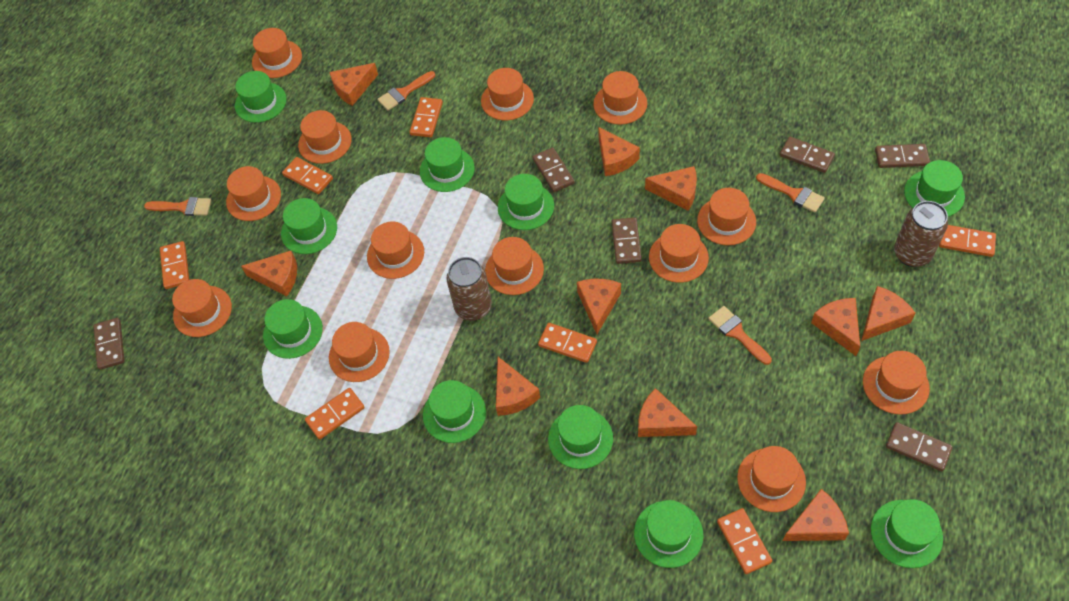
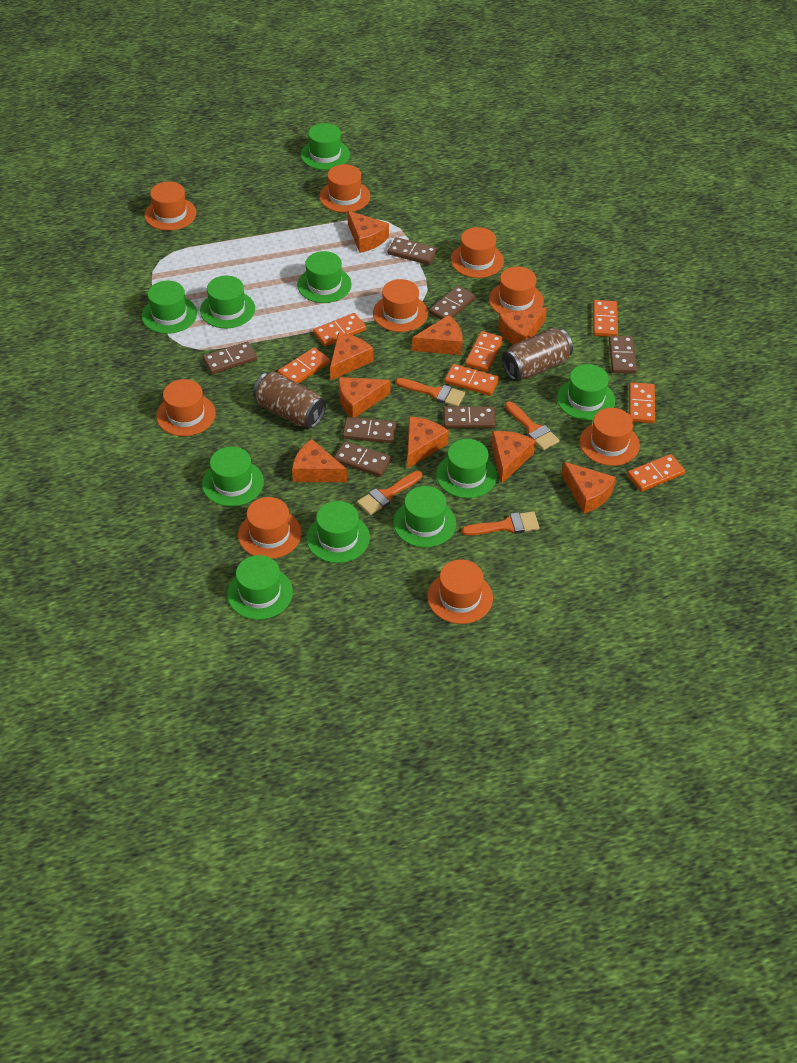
brown domino: [93,318,125,370] [533,148,574,192] [612,217,642,264] [780,137,835,173] [875,144,930,168] [886,422,952,471] = 6 -> [203,342,257,374] [334,441,391,477] [342,417,397,443] [388,237,438,265] [429,286,476,320] [443,406,496,428] [609,336,637,374] = 7
orange cheese: [241,251,297,296] [330,63,378,106] [496,357,540,416] [577,279,621,334] [598,127,640,176] [638,388,697,437] [645,166,697,211] [783,489,849,541] [811,298,860,356] [861,286,915,341] = 10 -> [292,439,347,482] [330,332,373,381] [339,377,390,418] [347,211,389,253] [407,416,449,469] [412,315,463,355] [491,431,536,484] [498,307,547,345] [562,462,616,514] = 9
orange hat: [172,279,232,337] [226,166,281,221] [252,28,302,78] [298,110,352,164] [329,322,390,382] [367,221,424,279] [481,68,534,120] [485,237,544,295] [593,71,647,125] [649,224,709,283] [697,188,756,245] [737,446,806,512] [863,351,930,414] = 13 -> [144,182,196,231] [156,379,216,436] [238,497,301,559] [319,164,370,213] [373,279,428,332] [427,559,493,624] [451,227,504,278] [489,267,544,314] [580,408,640,466] = 9

